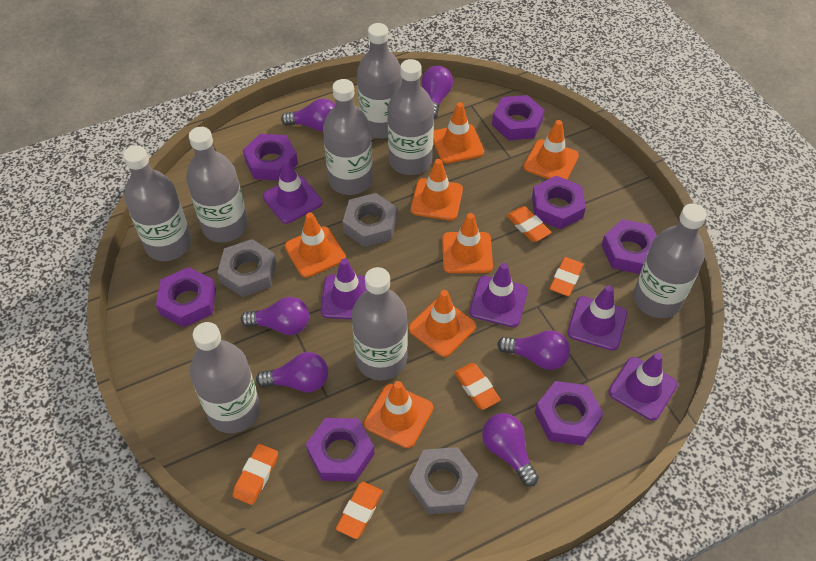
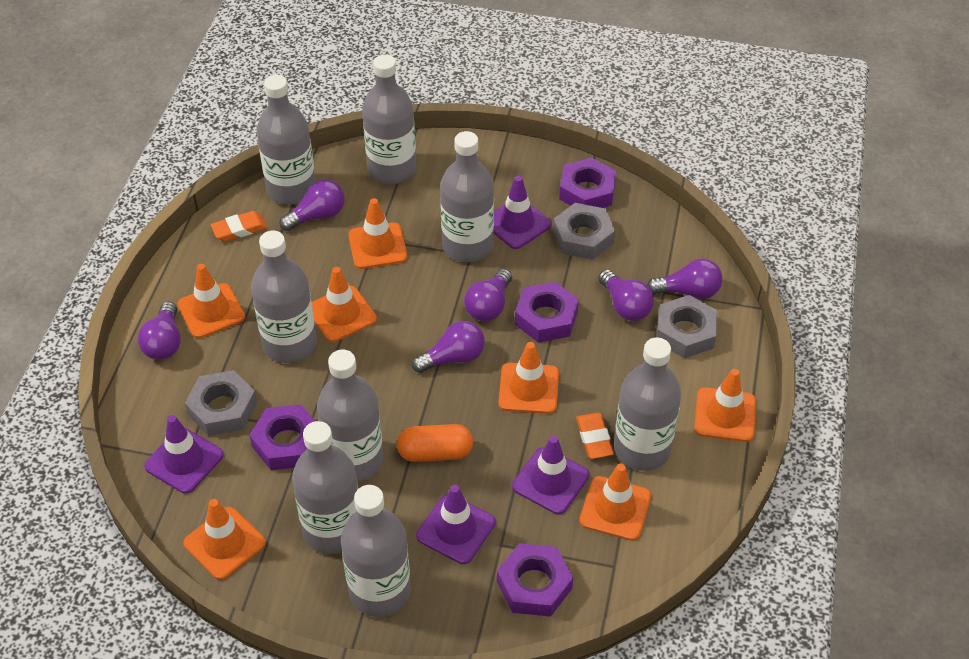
orange capsule: none = 0 -> [397,424,473,462] = 1
orange eraser: [233,444,278,505] [336,482,383,539] [454,363,501,410] [507,206,551,242] [549,257,584,296] = 5 -> [211,211,268,241] [576,413,614,459] = 2
purple nut: [156,267,216,327] [243,134,298,181] [306,418,374,482] [492,95,545,140] [532,175,586,229] [535,381,604,446] [601,219,657,274] = 7 -> [249,404,315,470] [497,543,573,617] [515,282,579,343] [559,158,616,208] = 4
purple traffic cone: [263,159,322,224] [320,259,367,319] [469,263,528,327] [567,285,627,351] [608,353,678,421] = 5 -> [144,415,224,494] [416,485,495,564] [494,176,551,249] [512,435,589,514] = 4

